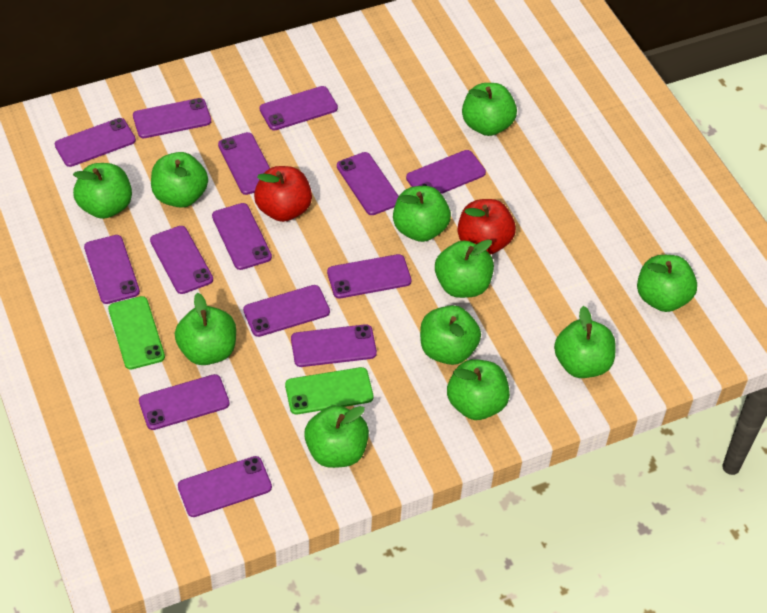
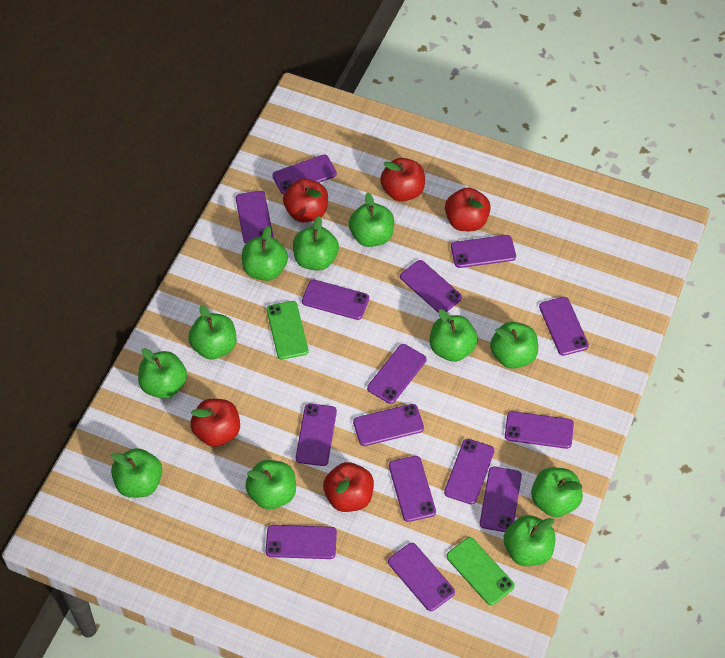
purple phone: [55,118,136,167] [84,235,140,304] [133,98,211,138] [139,374,230,430] [150,226,213,294] [178,456,272,517] [212,203,272,270] [218,132,270,195] [243,285,330,337] [259,86,338,131] [291,324,377,367] [327,254,411,298] [337,152,399,215] [406,150,486,194] = 14 -> [236,191,273,244] [266,525,337,559] [272,154,337,195] [296,404,337,466] [302,279,369,320] [353,404,424,446] [367,344,426,404] [388,543,455,611] [389,456,436,522] [400,260,462,312] [444,439,494,505] [451,235,516,268] [480,466,522,532] [505,411,574,449] [539,297,589,356] = 15
red apple: [254,166,312,222] [457,199,516,255] = 2 -> [191,399,240,447] [283,179,328,223] [323,462,374,512] [380,158,425,202] [445,187,491,231] = 5

